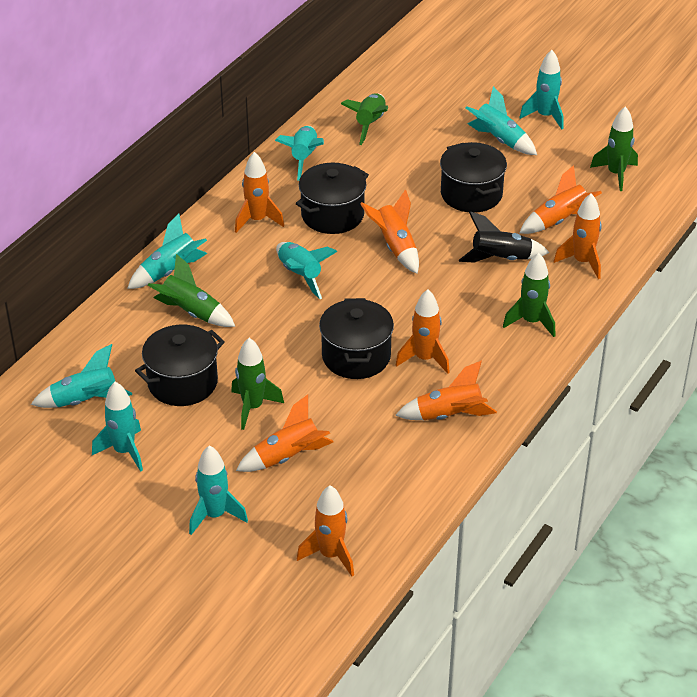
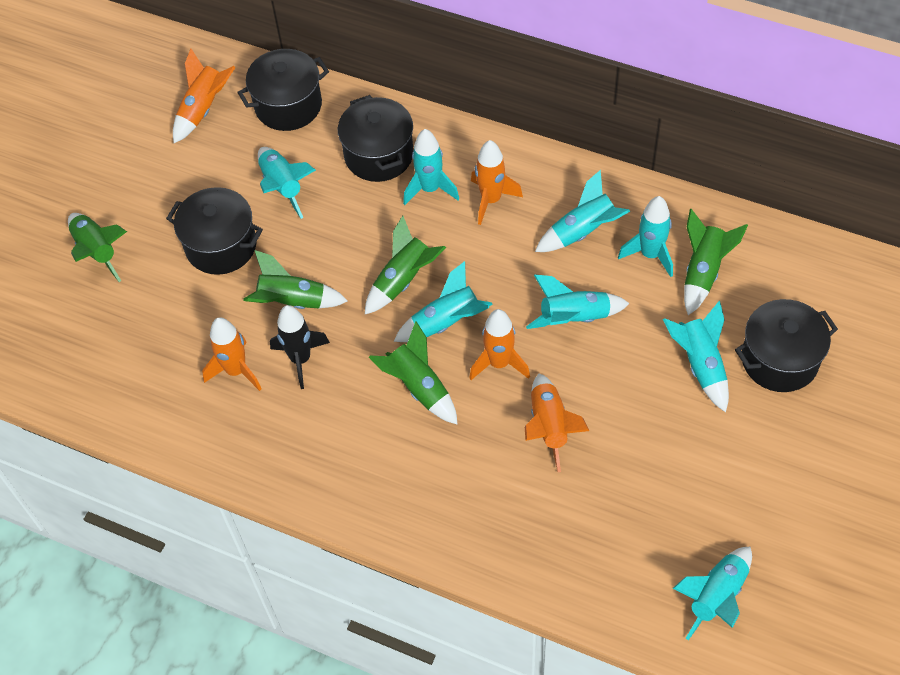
orange rocket: [235,152,284,233] [236,394,333,472] [297,485,354,576] [360,189,419,274] [395,361,497,420] [396,289,450,374] [520,165,602,234] [554,193,601,279] = 8 -> [173,49,236,143] [202,317,261,391] [469,309,530,380] [471,140,523,225] [525,374,589,472] = 5

